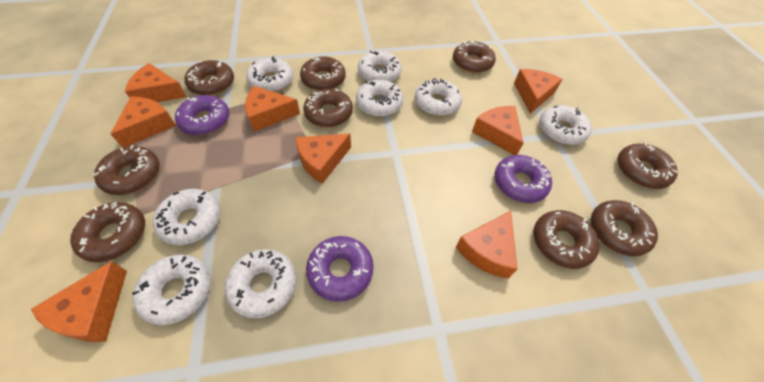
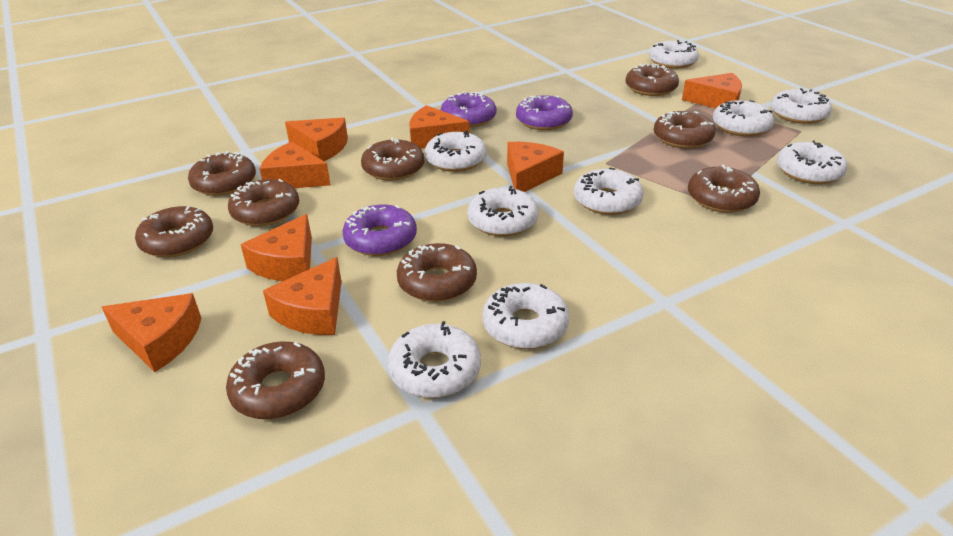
white donut: [132,254,211,325] [153,189,221,246] [225,249,297,318] [246,56,293,92] [356,80,403,117] [358,51,402,82] [415,78,462,116] [539,105,592,145] = 8 -> [387,321,481,398] [425,130,487,172] [467,186,539,237] [482,283,570,349] [574,167,644,215] [649,40,699,69] [713,100,774,137] [771,88,832,124] [777,140,848,184] = 9

